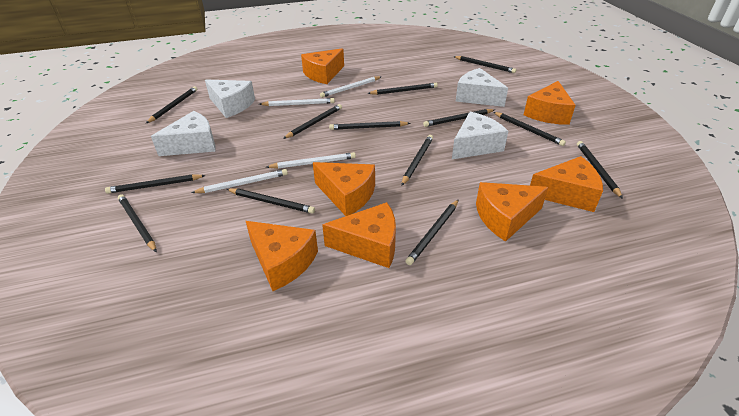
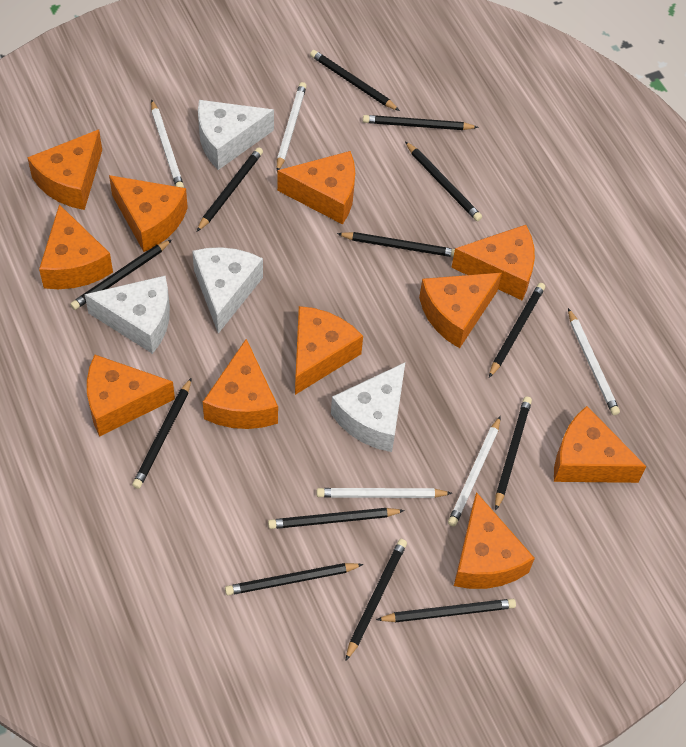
orange cheese: [246,221,318,291] [301,48,344,84] [313,162,375,216] [322,202,396,268] [476,182,549,242] [524,81,576,125] [530,156,603,212] = 7 -> [27,130,102,210] [39,204,113,289] [87,355,175,437] [109,175,188,252] [203,339,278,429] [277,151,355,224] [295,306,363,395] [419,273,502,348] [451,225,535,300] [454,492,535,589] [554,406,647,483] = 11
white pencil: [191,169,288,193] [259,98,335,106] [266,152,356,169] [320,76,381,98] = 4 -> [151,99,184,188] [277,82,306,172] [317,488,452,498] [448,416,501,526] [568,308,620,415] = 5

